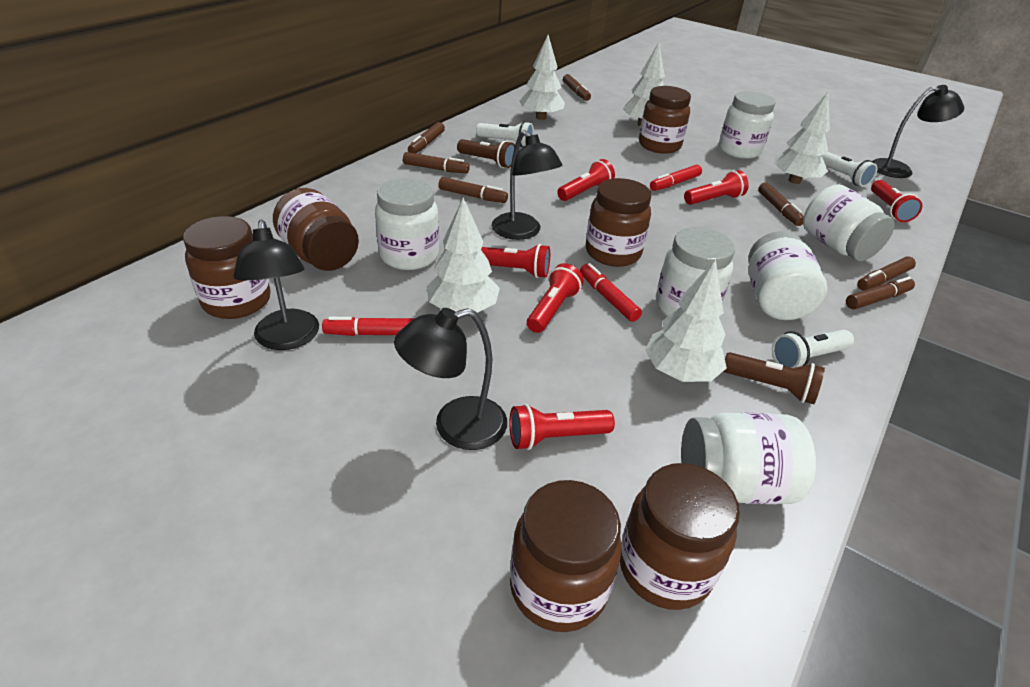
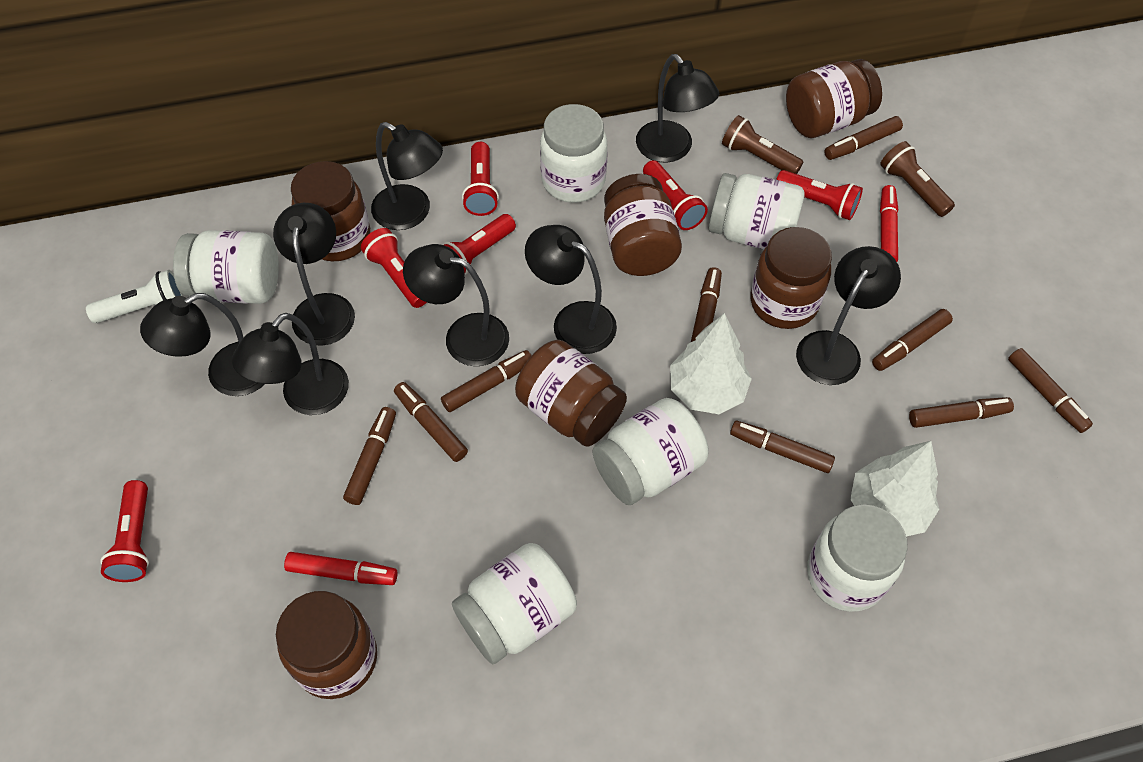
black lamp: [234,220,319,350] [394,308,507,450] [491,130,563,240] [871,85,964,178] = 4 -> [140,293,264,396] [232,313,349,415] [273,203,355,346] [371,122,443,230] [403,244,509,366] [525,225,617,354] [636,54,719,163] [796,246,901,385] = 8
brown marker: [403,152,470,174] [408,122,445,154] [438,177,508,203] [563,74,591,101] [758,182,804,226] [846,277,915,309] [857,256,916,291] = 7 -> [343,407,396,505] [394,382,468,462] [441,350,532,412] [691,267,722,342] [730,421,835,473] [824,116,903,160] [872,309,953,371] [909,397,1014,428] [1008,348,1093,433] = 9
red marker: [322,317,415,336] [580,263,642,322] [650,165,702,191] = 3 -> [284,552,397,585] [880,185,898,262] = 2
white flashlight: [476,121,534,147] [772,330,854,368] [822,152,877,187] = 3 -> [86,270,183,323] = 1
white tree: [426,197,500,313] [519,35,565,120] [623,42,665,126] [645,259,727,382] [774,92,830,184] = 5 -> [670,313,752,414] [850,441,939,536] = 2

